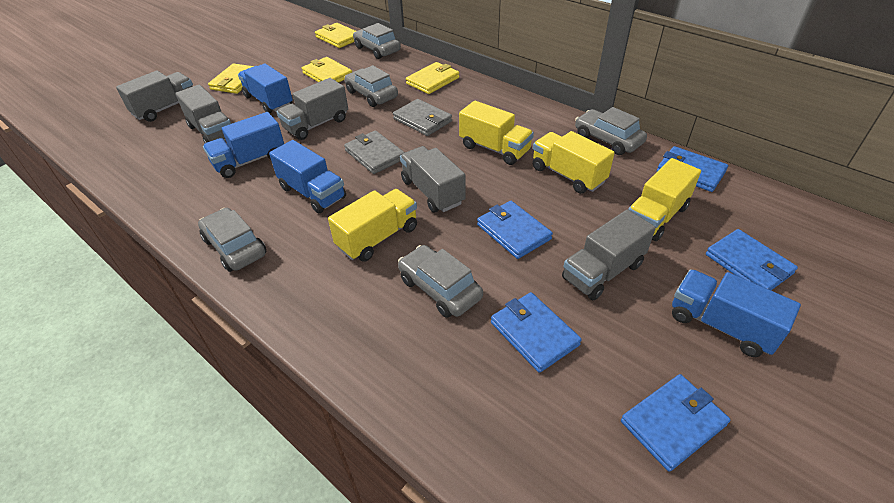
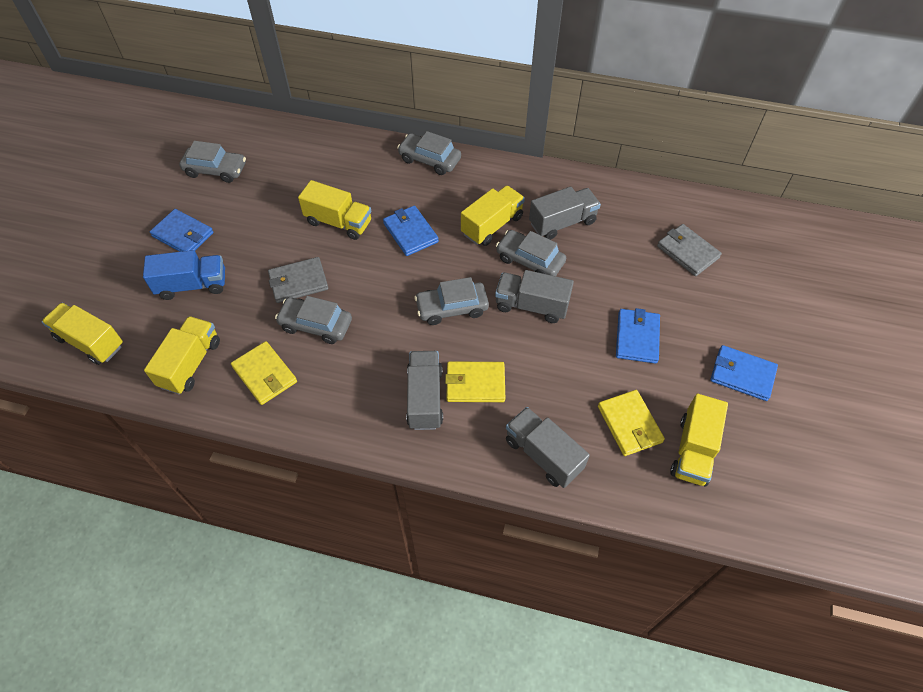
blue truck: [203,112,284,178] [238,63,293,113] [269,140,346,213] [672,269,801,357] = 4 -> [143,250,225,300] = 1
blue wallet: [477,201,553,259] [491,292,582,373] [621,374,730,472] [657,146,728,192] [706,229,798,290] = 5 -> [150,209,214,252] [383,205,439,256] [616,308,660,364] [710,345,778,401] = 4
grey truck: [116,71,193,122] [175,85,231,143] [277,78,348,140] [400,146,465,213] [562,209,656,300] = 5 -> [406,351,443,430] [495,270,574,323] [506,407,590,488] [529,187,601,240] = 4
yellow truck: [328,189,417,262] [459,101,534,165] [532,131,615,194] [628,158,701,241] = 4 -> [42,303,123,365] [144,316,220,394] [298,180,371,240] [461,185,525,246] [670,394,728,486] = 5
yellow wallet: [208,63,254,94] [302,57,352,83] [315,23,356,48] [406,62,459,94] = 4 -> [231,341,297,405] [445,361,505,402] [598,390,665,456] = 3

